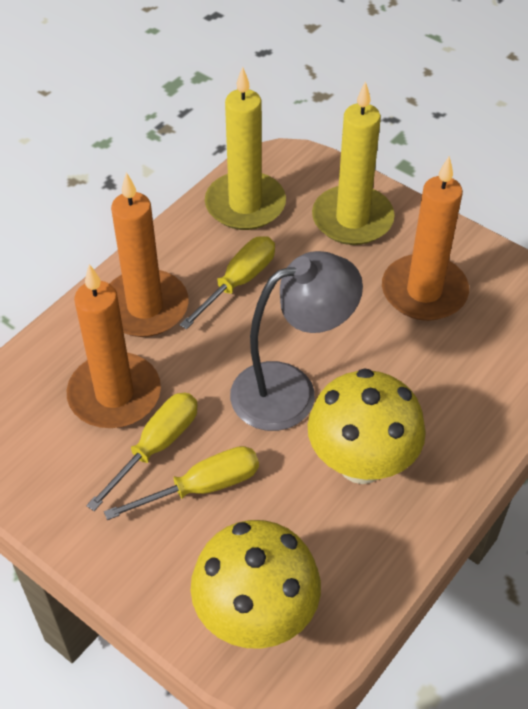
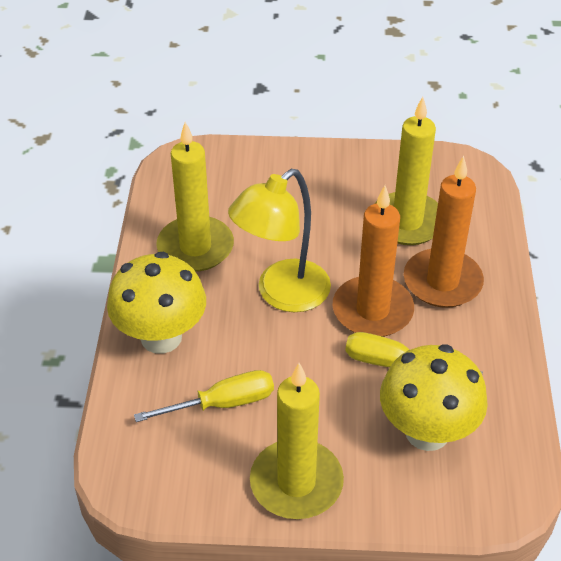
grey lamp: [230,251,363,431] = 1 -> none = 0
orange candle: [67,264,161,428] [110,172,189,337] [382,157,469,321] = 3 -> [332,186,414,337] [404,156,484,308] = 2
yellow candle: [205,67,286,230] [312,81,395,245] = 2 -> [156,122,234,272] [250,363,344,519] [375,97,438,245] = 3
yellow lamp: none = 0 -> [228,169,331,312] = 1
yellow screwdriver: [86,393,198,511] [104,446,259,520] [180,236,275,330] = 3 -> [134,370,274,422] [345,332,483,373] = 2

